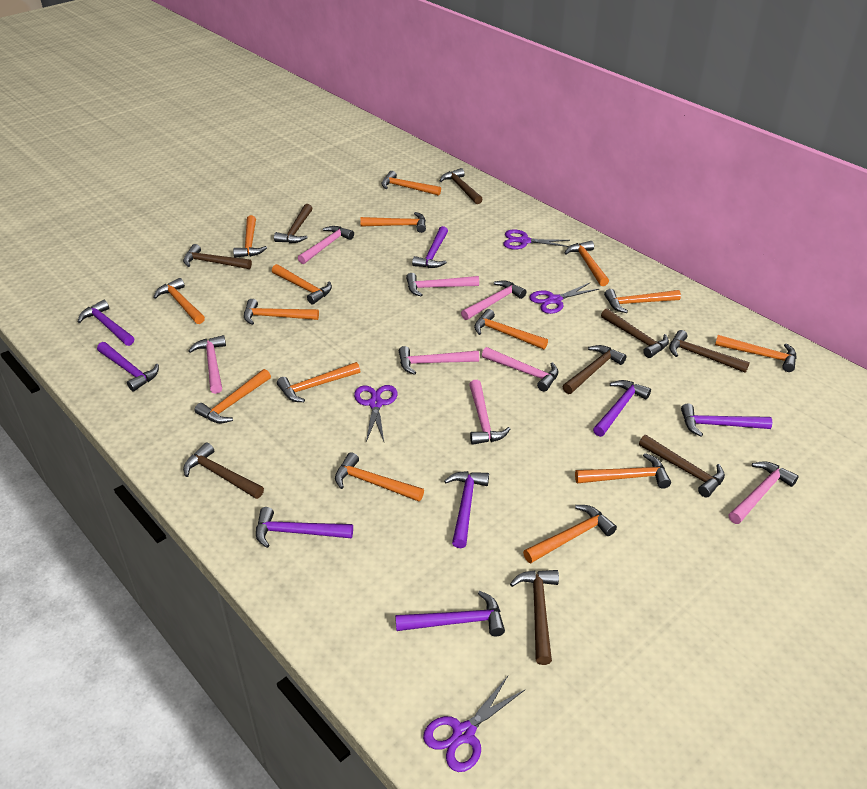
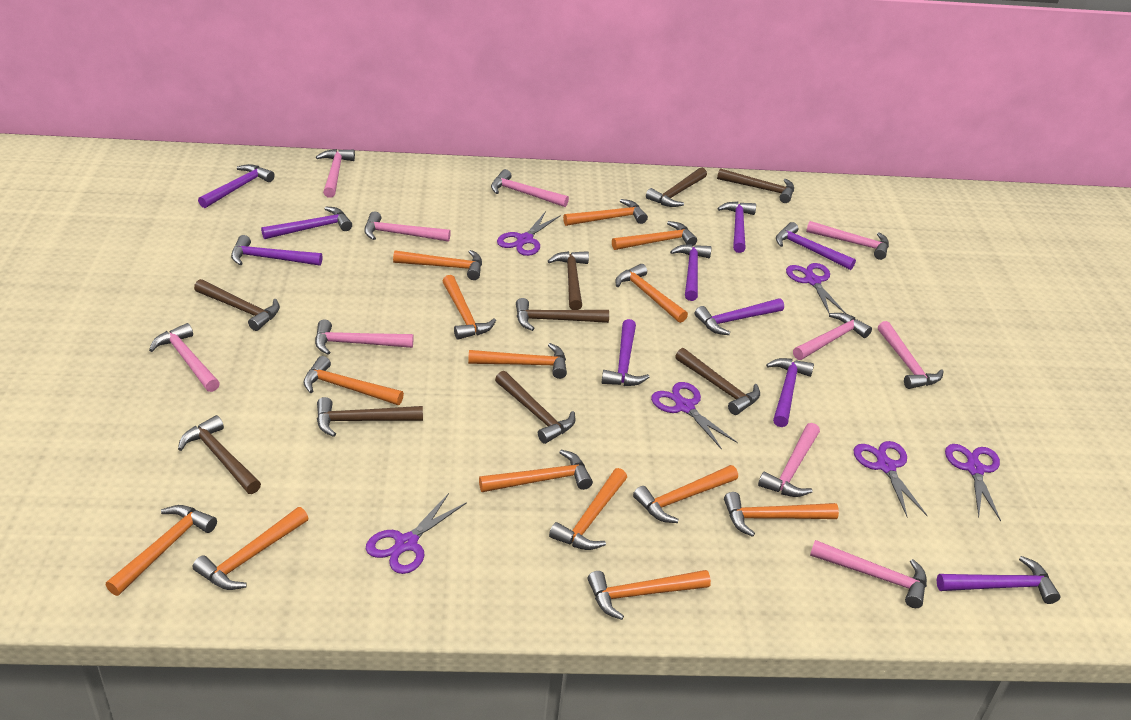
orange hammer: [153,278,205,324] [195,369,271,424] [233,215,267,258] [244,299,319,325] [272,264,332,304] [277,362,360,402] [335,452,424,502] [360,212,426,233] [381,171,441,196] [474,309,548,349] [523,505,617,563] [565,241,609,286] [575,453,671,489] [604,289,681,313] [715,335,797,372] = 15 -> [106,505,217,596] [193,507,308,590] [303,356,404,405] [393,250,482,280] [443,275,496,340] [468,343,567,379] [479,450,593,492] [549,468,627,550] [563,199,648,226] [588,570,711,620] [612,221,697,250] [615,264,688,323] [633,465,738,523] [724,492,839,537] = 14
pink hammer: [188,335,226,394] [298,226,354,264] [399,346,479,375] [406,273,479,296] [461,281,526,320] [469,380,510,445] [482,347,559,392] [729,461,799,524] = 8 -> [149,323,220,392] [315,319,414,355] [316,149,355,198] [364,212,451,242] [491,169,569,207] [758,423,820,497] [793,313,872,360] [806,221,889,260] [810,540,927,608] [878,321,944,389] = 10
purple hammer: [78,300,134,346] [97,342,159,391] [256,507,353,548] [395,591,505,636] [412,226,448,268] [444,471,489,548] [593,380,651,437] [681,403,772,437] = 8 -> [198,164,275,208] [231,235,322,266] [261,207,352,239] [601,319,649,386] [670,244,712,301] [695,298,784,335] [717,202,756,253] [766,358,814,427] [776,222,856,270] [937,556,1060,604] = 10
purple scissors: [354,385,398,442] [423,676,526,772] [503,229,570,250] [529,282,599,314] = 4 -> [366,493,467,574] [497,211,561,256] [651,382,738,450] [786,263,845,313] [854,441,928,516] [945,444,1001,521] = 6

